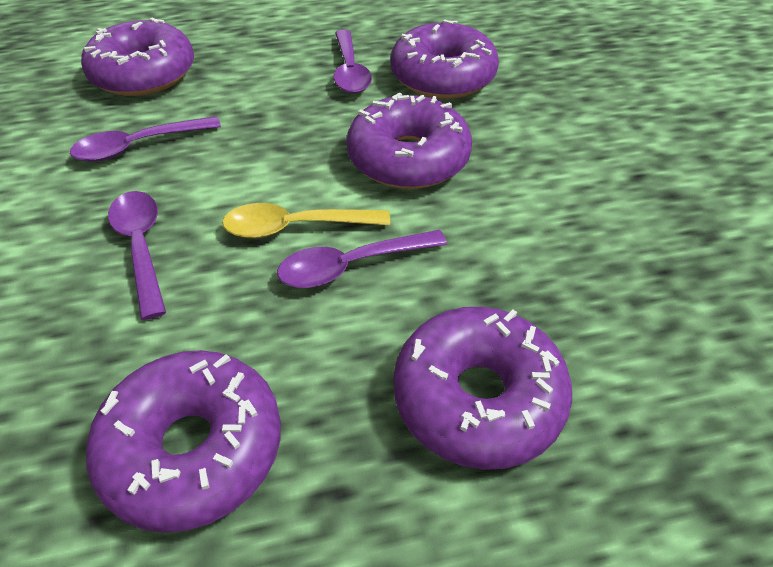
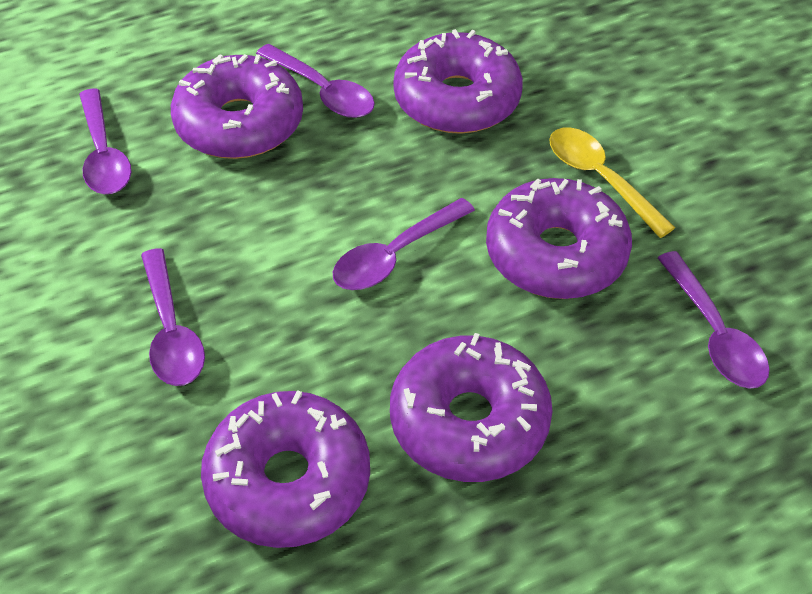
purple spoon: [70,116,221,162] [108,191,166,320] [277,230,447,288] [334,30,372,93] = 4 -> [79,89,132,194] [141,248,205,386] [256,44,375,118] [333,198,475,290] [658,251,769,389] = 5

